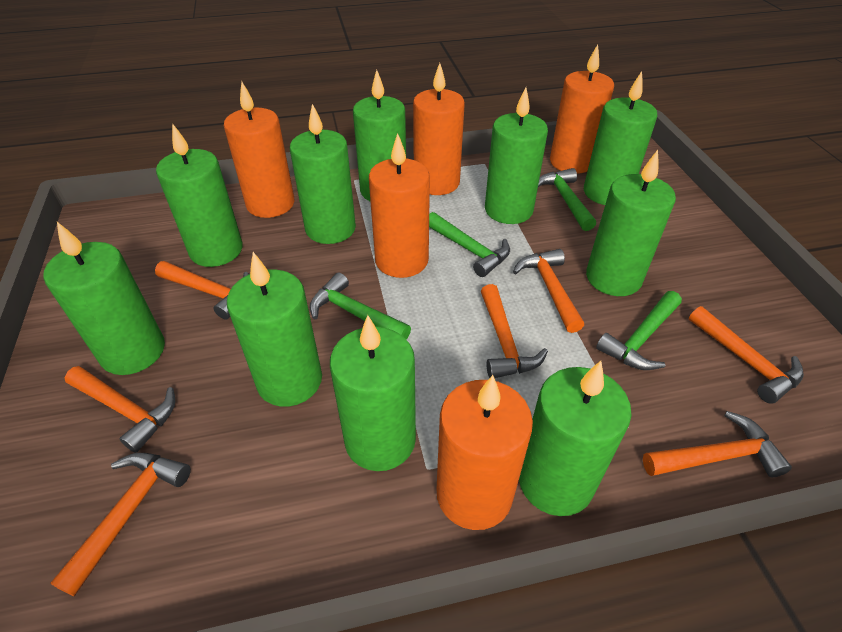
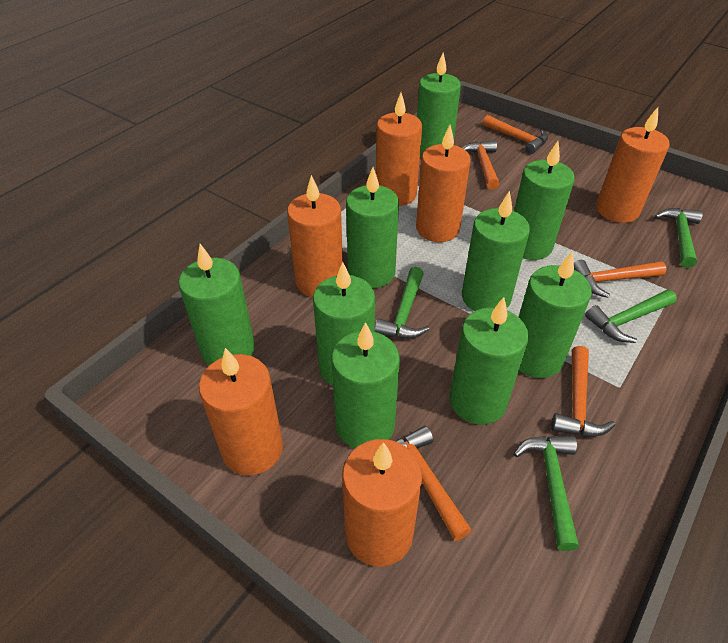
green candle: [43,222,165,375] [156,123,243,267] [227,252,322,407] [290,104,356,244] [330,315,416,471] [353,70,406,201] [485,87,548,224] [519,361,632,516] [584,71,657,205] [586,150,676,296] = 10 -> [179,244,255,366] [313,262,375,386] [331,322,400,448] [346,167,399,288] [417,53,461,158] [450,297,529,425] [462,191,530,311] [514,141,575,260] [519,251,592,378] = 9
orange candle: [224,82,294,218] [369,133,430,278] [413,63,465,195] [437,375,533,530] [550,45,614,174] = 5 -> [199,348,283,475] [287,175,343,297] [342,439,422,567] [376,93,422,206] [416,125,471,242] [596,107,670,223] = 6
orange hammer: [51,453,191,597] [64,366,175,453] [155,261,249,320] [481,284,548,378] [513,249,584,333] [643,411,792,477] [689,306,804,404] = 7 -> [396,426,472,541] [463,140,499,190] [483,115,548,154] [551,346,615,436] [574,260,666,298] = 5

